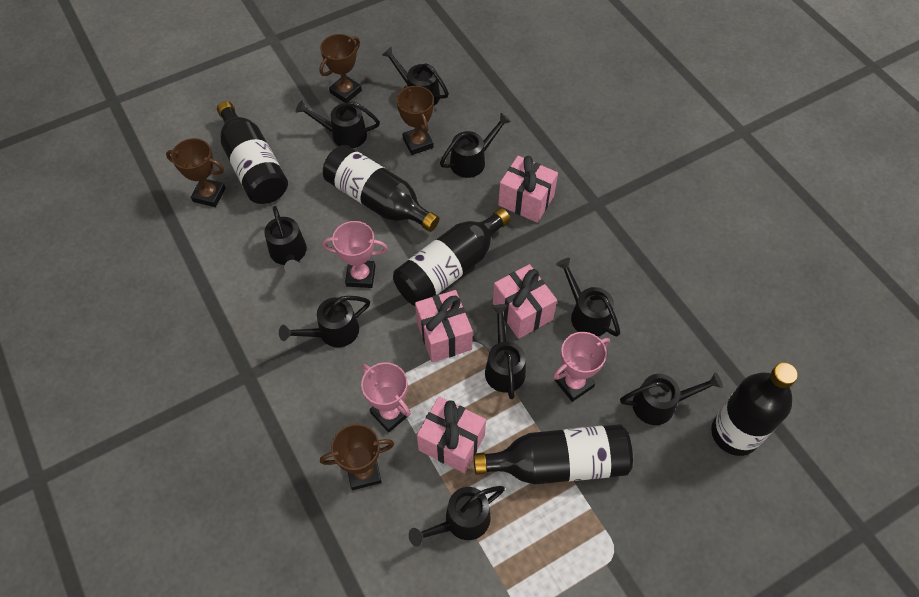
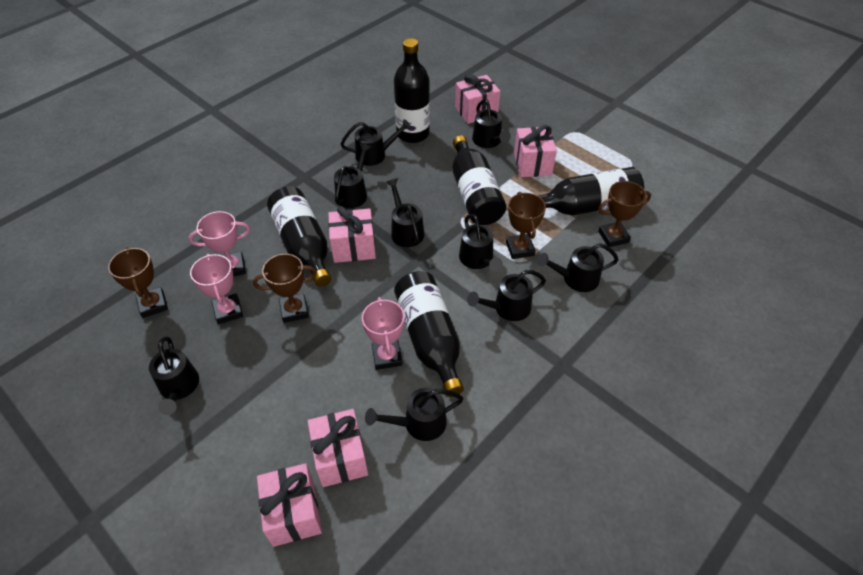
pink gift: [415,290,473,363] [417,396,486,473] [493,264,557,339] [498,156,558,223] = 4 -> [257,463,322,547] [308,409,368,487] [328,206,376,263] [455,74,500,124] [514,125,557,177] = 5

